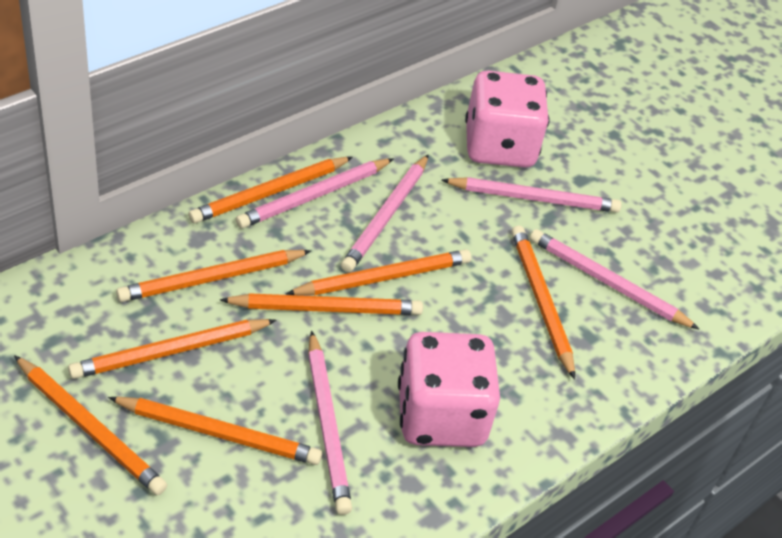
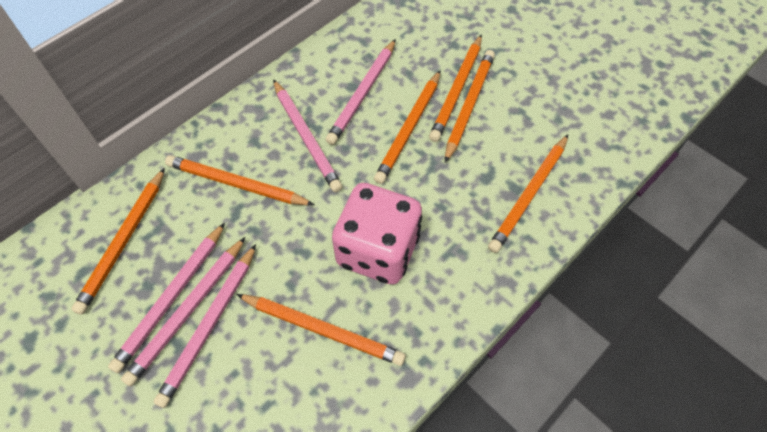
orange pencil: [14,355,167,495] [68,319,276,379] [108,397,322,465] [116,250,311,302] [188,157,353,223] [220,293,423,315] [286,249,471,296] [511,225,575,380] = 8 -> [71,168,165,315] [165,155,314,205] [236,294,406,366] [374,70,441,184] [429,34,482,142] [445,50,495,163] [488,135,568,253] = 7
pink dice: [398,332,500,447] [465,70,550,168] = 2 -> [332,183,422,285] = 1

